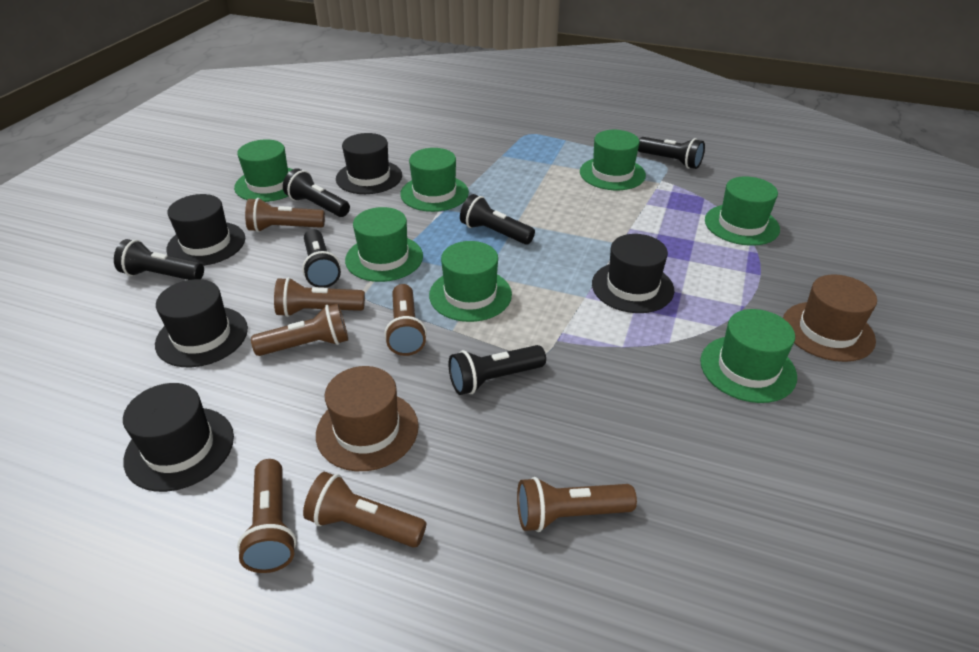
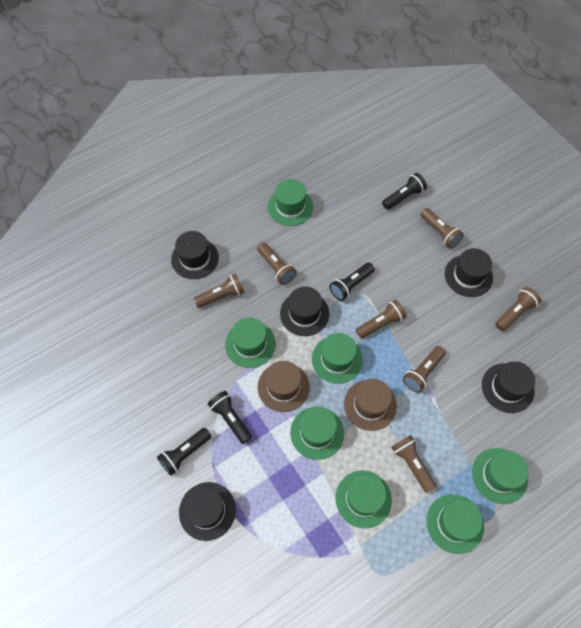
black flashlight: [114,239,204,280] [283,168,350,217] [302,229,341,288] [448,345,546,395] [460,194,535,245] [638,137,705,169] = 6 -> [157,428,212,476] [208,391,252,444] [330,262,375,301] [382,173,427,210] = 4

